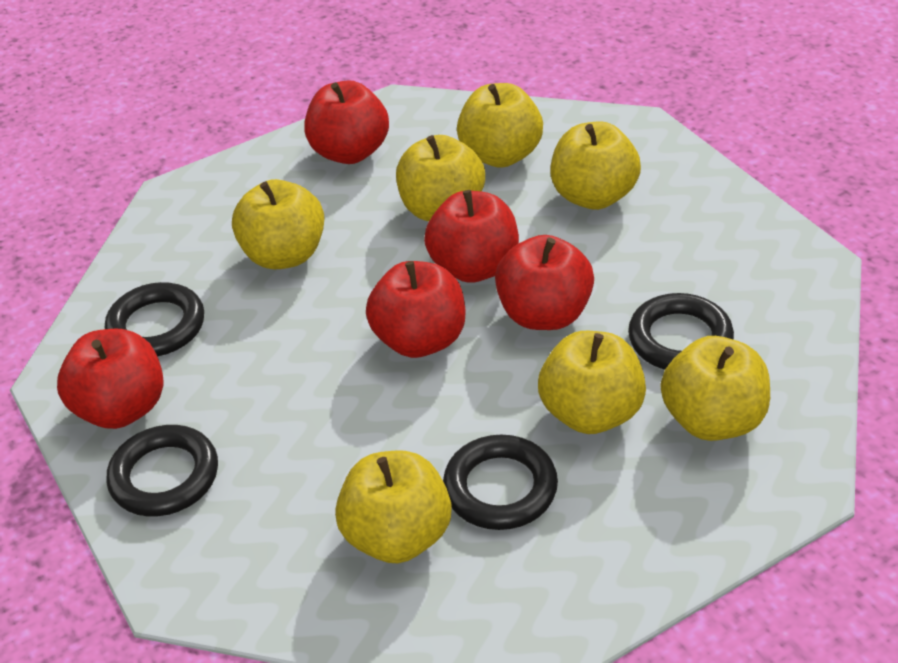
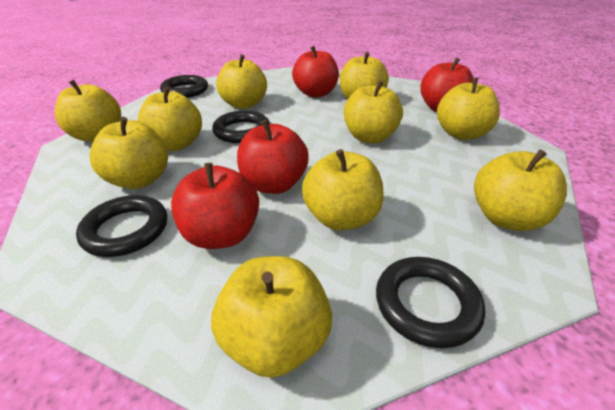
red apple: [57,329,164,429] [304,80,389,164] [366,261,465,358] [424,190,519,283] [495,235,594,330] = 5 -> [171,163,259,249] [237,120,309,194] [292,46,339,98] [420,57,473,112] = 4
yellow apple: [232,179,325,269] [335,450,452,563] [396,135,485,221] [457,83,543,168] [538,331,646,434] [550,122,641,210] [661,336,770,441] = 7 -> [55,80,121,141] [90,117,168,189] [137,87,202,151] [211,256,332,378] [216,55,267,109] [302,149,384,230] [340,52,389,99] [344,81,403,143] [437,78,500,140] [474,150,567,231] = 10

